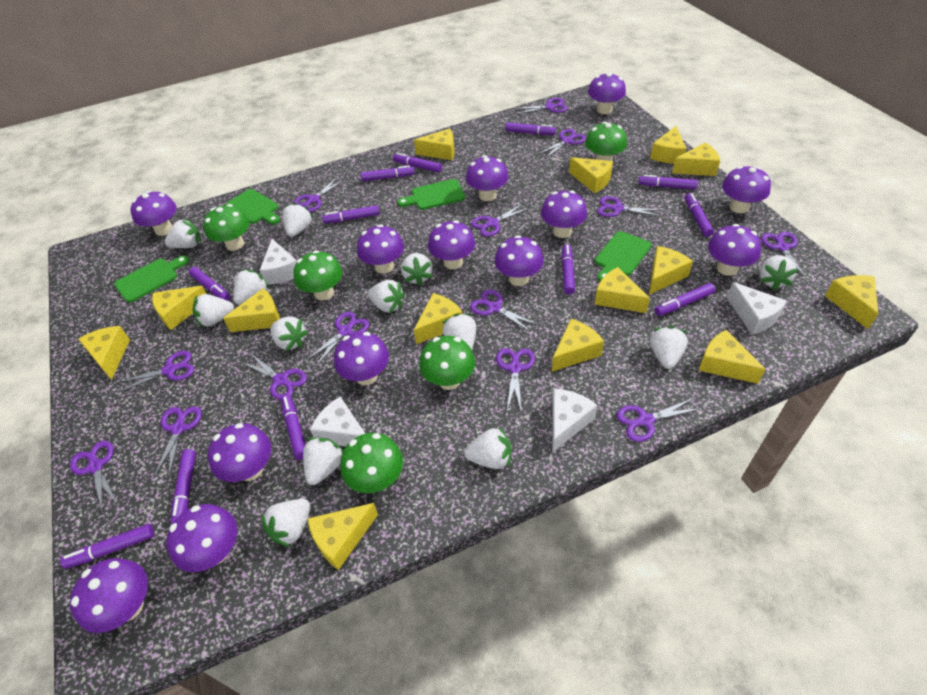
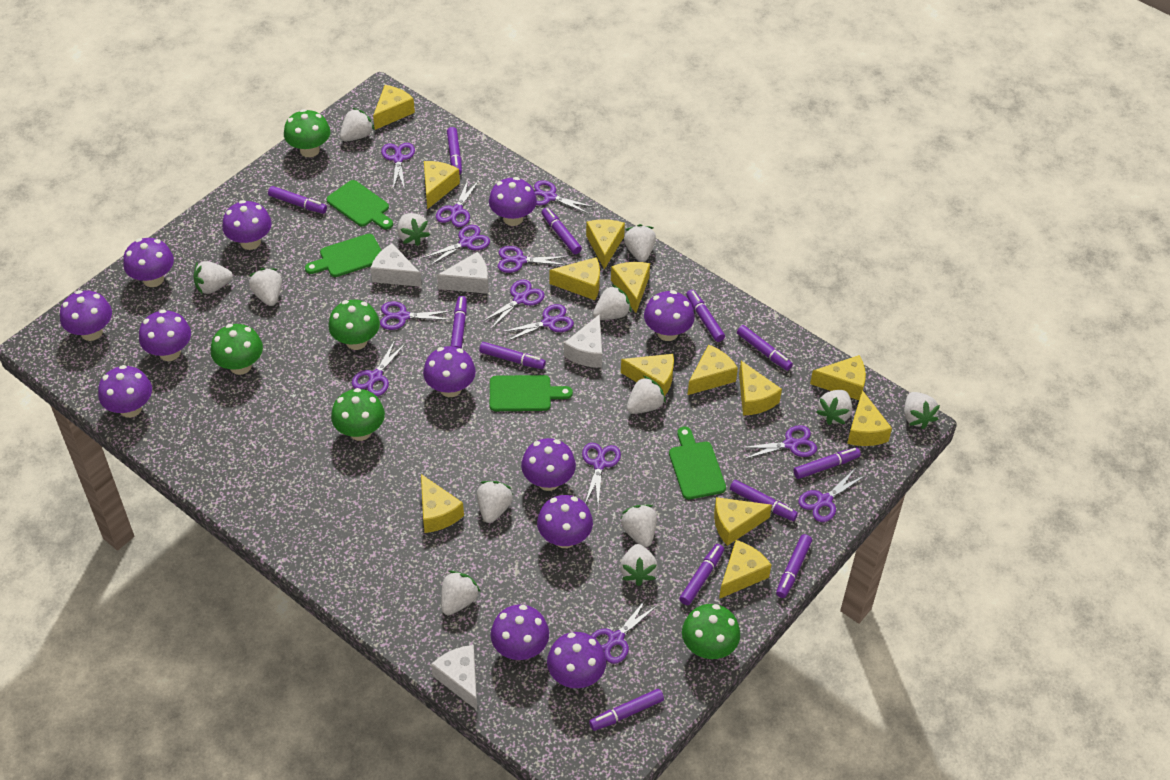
purple mushroom: [70,558,148,633] [130,191,177,236] [166,504,237,572] [208,423,271,482] [334,332,389,385] [357,224,404,274] [428,220,475,269] [466,155,508,201] [495,235,544,286] [541,190,587,238] [588,72,626,114] [708,224,761,276] [722,166,771,213] = 13 -> [60,290,112,341] [98,365,152,418] [123,238,174,287] [139,309,191,361] [222,200,272,250] [423,346,476,397] [489,177,537,226] [491,605,549,660] [521,438,576,491] [537,495,593,548] [547,632,606,688] [644,290,695,341] = 12
purple scissors: [70,441,118,511] [116,351,194,393] [153,406,202,478] [241,354,307,400] [294,177,344,212] [306,311,369,366] [470,289,538,332] [471,203,529,237] [496,348,535,410] [514,98,568,114] [539,129,586,159] [597,196,662,217] [617,398,702,442] [761,232,807,279] = 14 -> [352,340,406,396] [380,301,452,330] [381,143,415,190] [423,225,490,266] [436,178,479,227] [482,280,544,329] [498,246,568,273] [502,304,574,342] [534,180,594,214] [582,443,621,505] [591,598,658,664] [740,425,817,459] [798,468,866,522] = 13
yellow cheese: [78,326,130,380] [152,286,207,330] [223,289,280,332] [308,503,378,570] [414,129,455,160] [414,293,462,344] [552,318,604,372] [569,157,613,193] [595,267,650,313] [649,246,693,295] [650,126,687,164] [672,143,720,176] [699,330,766,384] [825,275,878,329] = 14 -> [373,85,415,130] [421,474,464,533] [424,161,460,209] [550,257,600,300] [586,219,625,269] [611,262,650,313] [621,354,674,396] [688,344,738,395] [714,497,772,546] [719,540,771,599] [739,361,782,416] [810,355,866,400] [847,390,892,446] = 13

